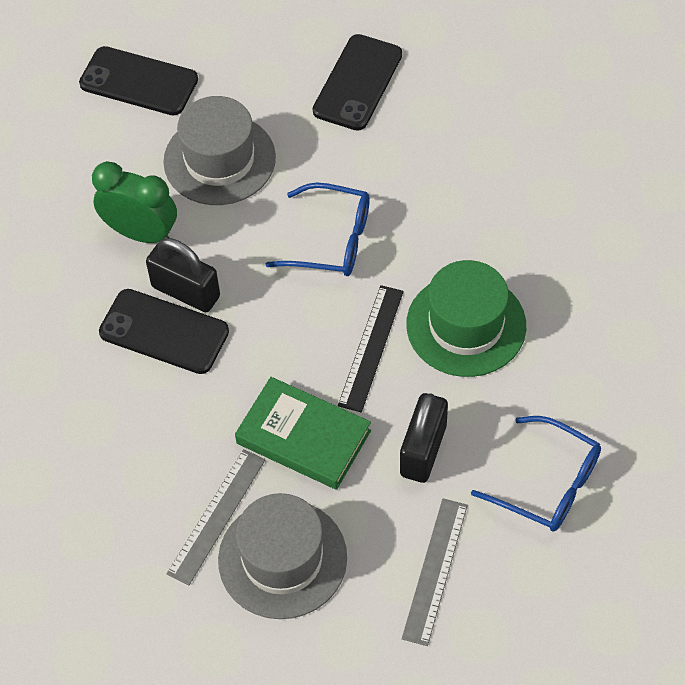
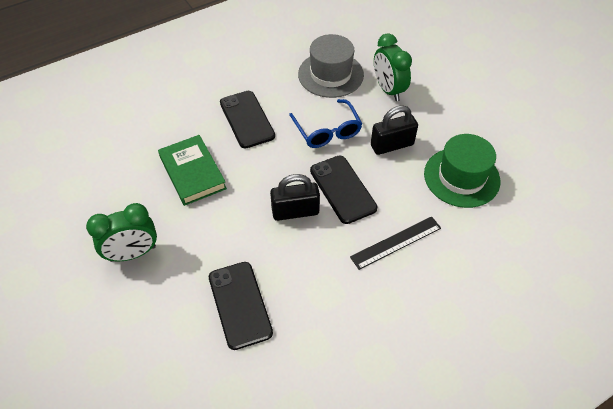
blue glasses: [265,183,370,276] [471,416,601,532] = 2 -> [289,99,362,148] = 1
green clock: [92,161,177,243] = 1 -> [86,203,157,262] [374,33,412,101] = 2
grey hat: [163,96,276,205] [218,493,347,619] = 2 -> [298,34,364,98] = 1
grey ruler: [167,449,265,585] [402,498,468,646] = 2 -> none = 0

